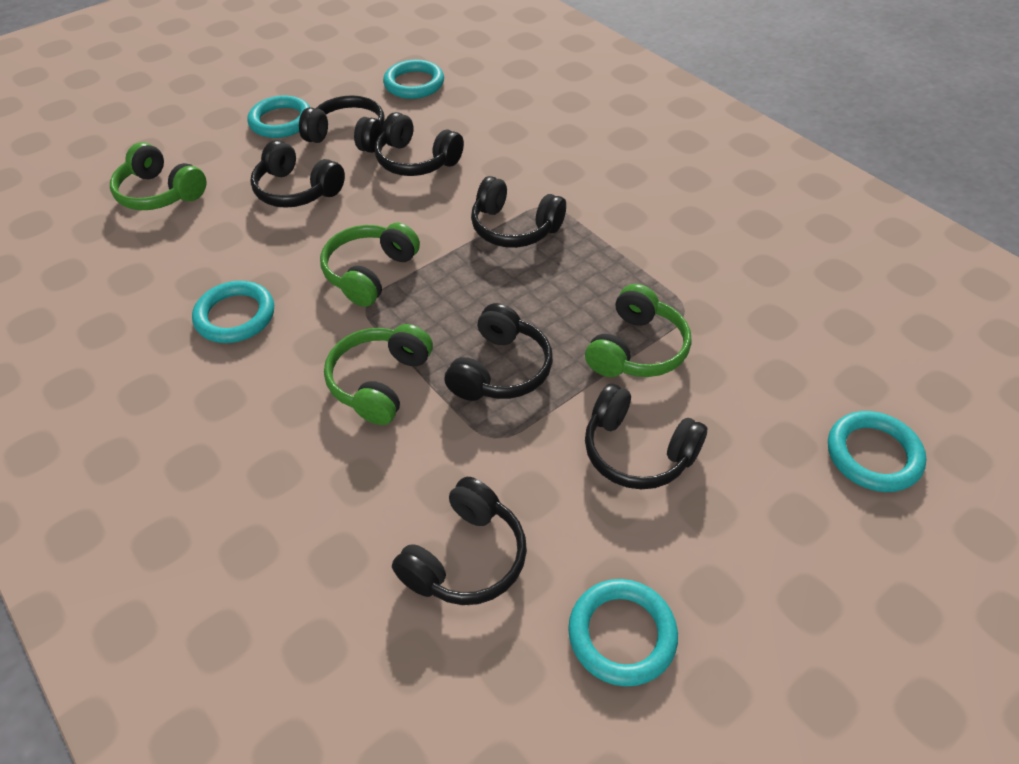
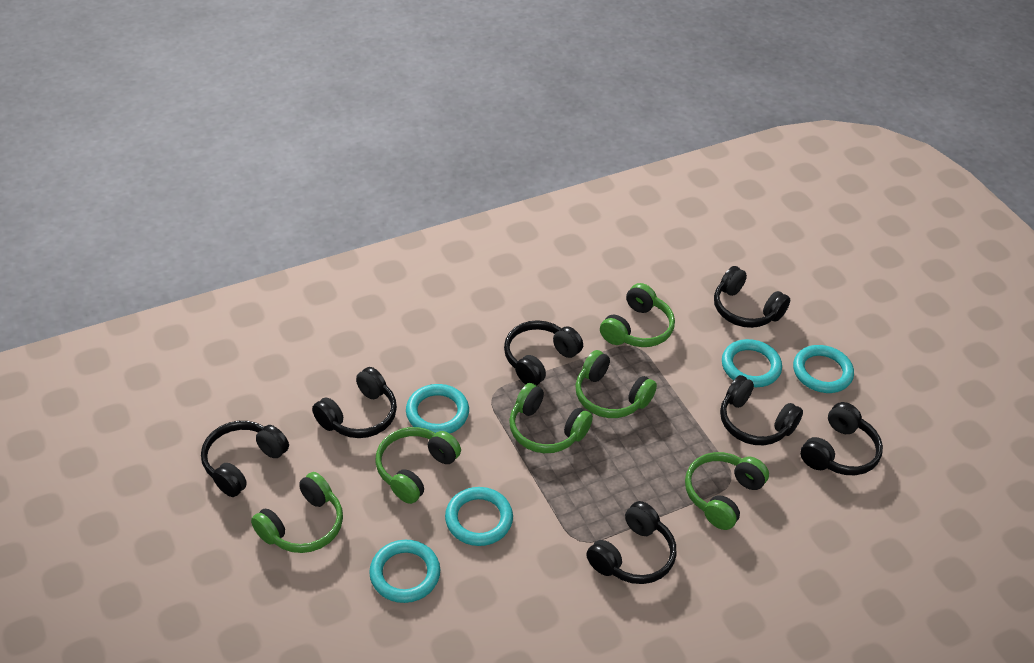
green headphones: [110,142,206,210] [320,223,420,307] [324,324,433,425] [585,284,691,377] = 4 -> [251,472,343,553] [375,427,461,504] [509,383,593,453] [575,350,657,418] [600,283,675,347] [685,452,769,530] = 6

